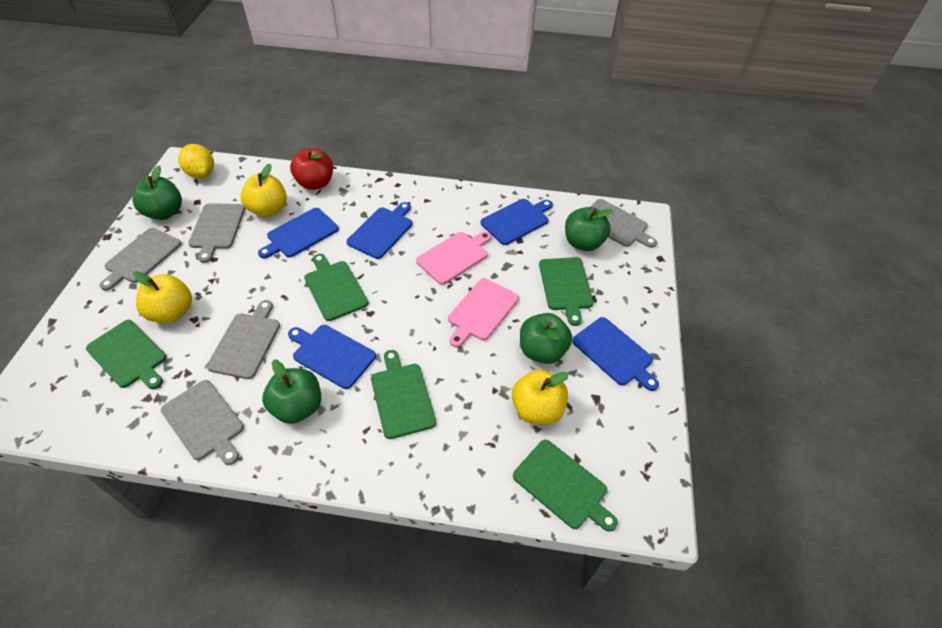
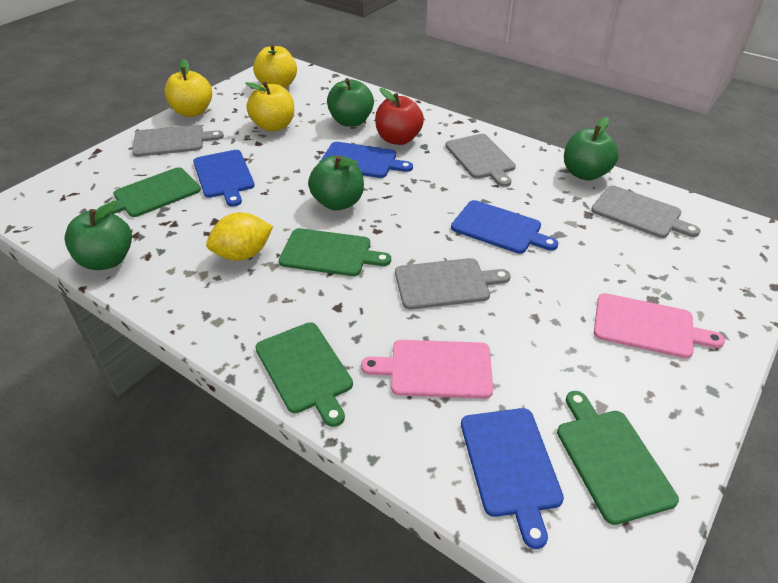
blue cutting board: [258,208,339,259] [288,325,376,389] [346,202,412,259] [481,199,553,245] [572,317,659,391] = 5 -> [193,150,255,207] [321,142,413,178] [451,200,558,254] [461,408,564,549] = 4
green cutting board: [86,320,166,389] [304,254,368,321] [371,350,436,439] [513,440,618,532] [539,257,594,326] = 5 -> [97,167,201,217] [255,322,353,427] [279,228,391,276] [557,391,679,525] = 4
grey cutting board: [100,228,182,291] [161,380,244,465] [188,203,245,263] [207,300,280,379] [590,199,657,248] = 5 -> [132,124,224,157] [395,258,511,310] [445,134,516,187] [591,186,700,238] = 4

